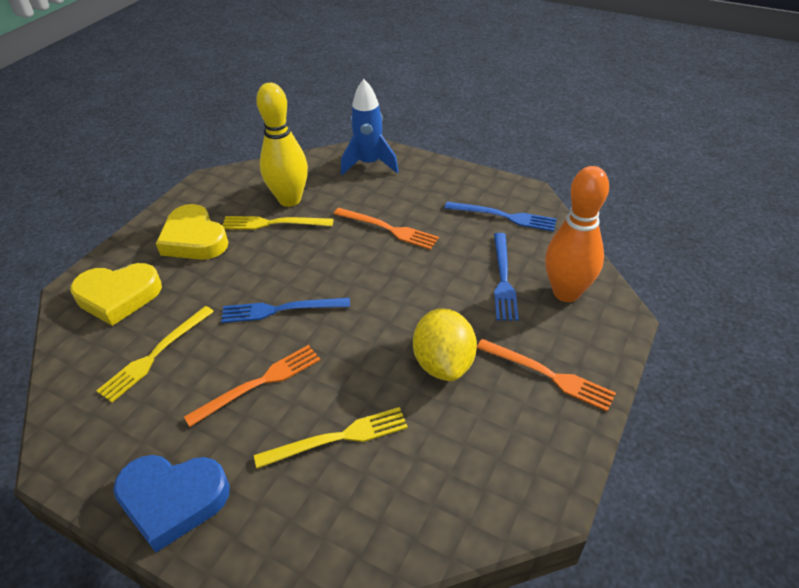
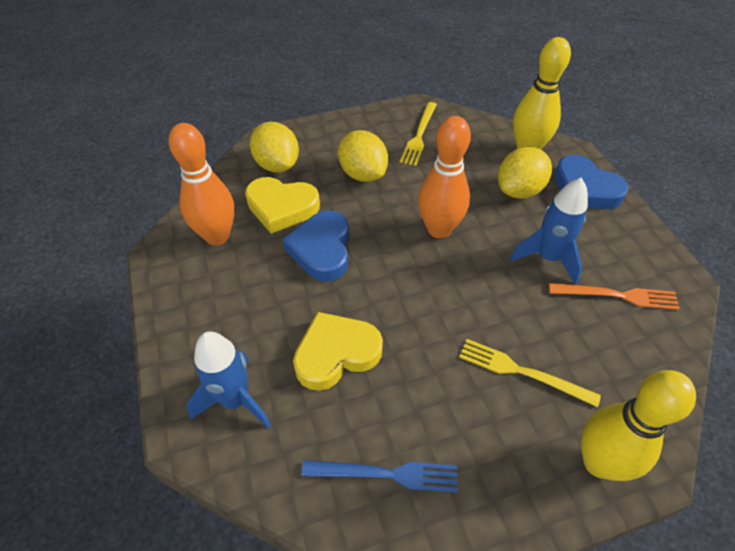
blue fork: [221,298,350,323] [445,202,557,232] [494,233,519,321] = 3 -> [301,460,458,493] = 1
blue heart: [113,455,230,553] = 1 -> [282,210,349,282] [555,155,628,209] = 2
blue rocket: [341,79,399,175] = 1 -> [186,331,271,428] [510,178,588,284] = 2
orange bowling pin: [545,166,609,302] = 1 -> [168,123,235,245] [418,116,471,238] = 2
orange fork: [184,345,320,427] [334,208,439,250] [477,339,616,412] = 3 -> [549,283,680,310] = 1
yellow bowling pin: [256,83,308,207] = 1 -> [513,37,571,149] [581,370,696,481] = 2
yellow fork: [96,306,214,403] [223,216,333,230] [254,407,408,468] = 3 -> [400,102,437,166] [459,339,601,407] = 2
yellow lemon: [413,309,477,381] = 1 -> [250,122,299,172] [338,130,388,182] [498,147,552,199] = 3

